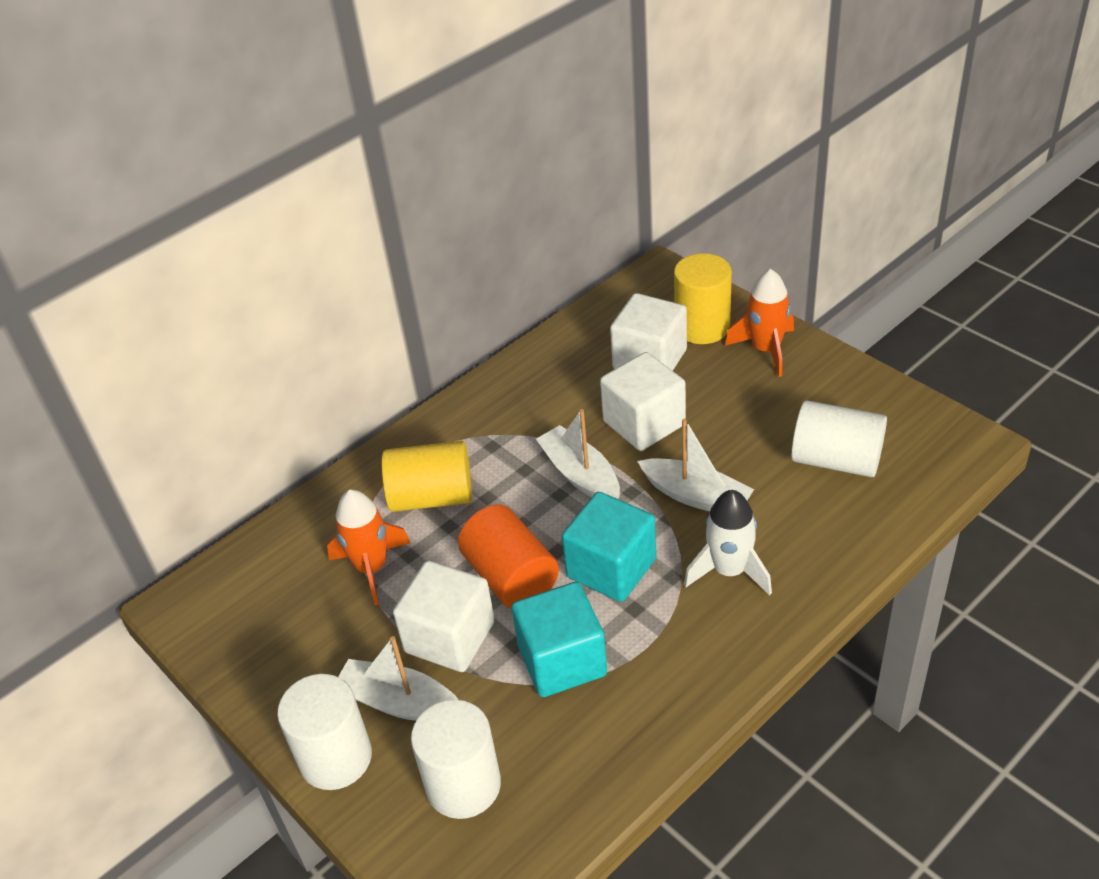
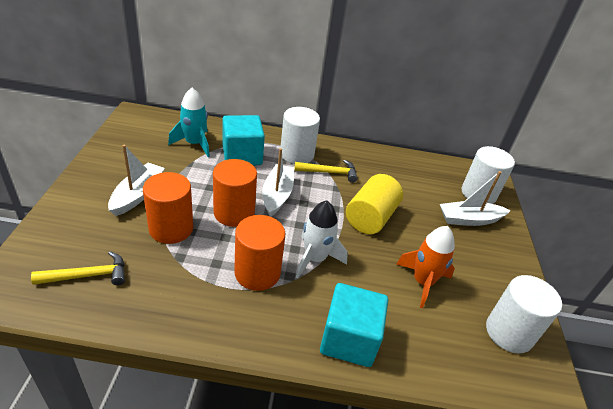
orange cylinder: [458,505,559,609] = 1 -> [143,172,193,244] [213,159,257,227] [234,215,285,291] = 3
orange rocket: [327,490,411,605] [725,269,794,377] = 2 -> [396,226,455,308] = 1
turquoise rocket: none = 0 -> [168,88,210,157] = 1
white cube: [393,561,495,672] [600,352,686,451] [610,293,687,371] = 3 -> none = 0
yellow cylinder: [381,441,472,512] [674,253,732,344] = 2 -> [346,174,403,234] = 1
yellow hammer: none = 0 -> [31,251,125,285] [294,160,357,183] = 2

